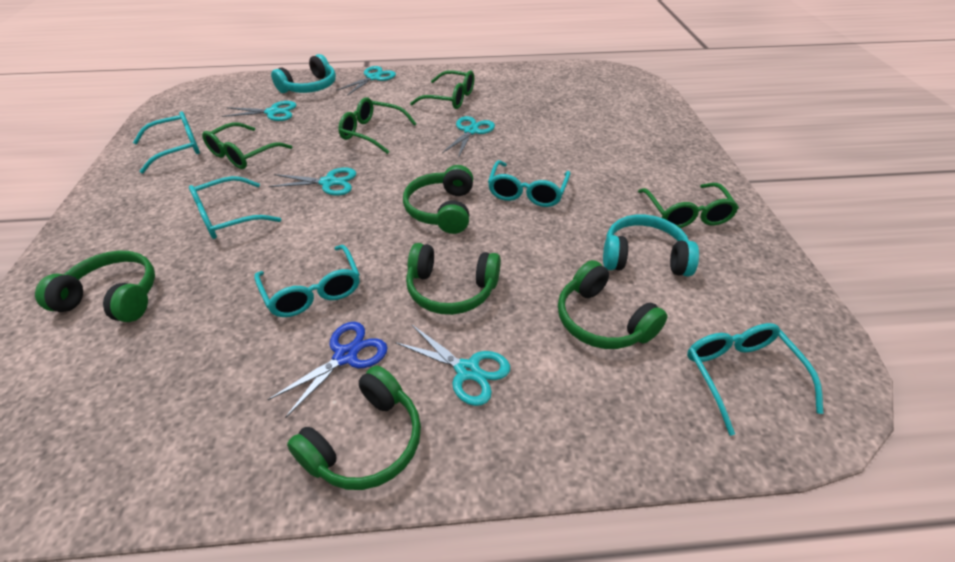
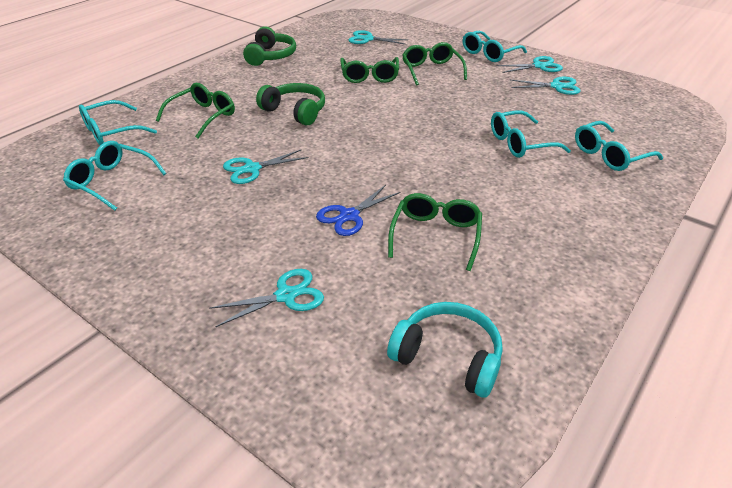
green headphones: [35,251,155,322] [287,366,421,490] [403,165,473,234] [406,243,501,315] [558,260,667,349] = 5 -> [243,26,296,66] [256,83,325,125] = 2
turquoise headphones: [271,54,336,93] [603,215,699,277] = 2 -> [387,302,503,398] = 1

